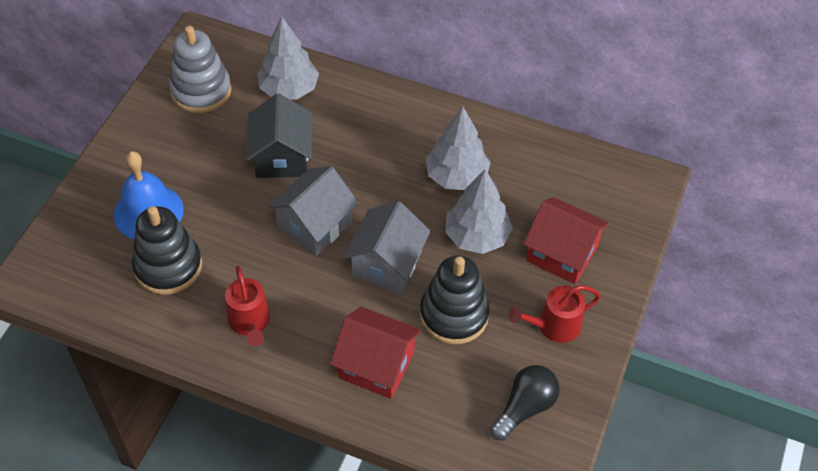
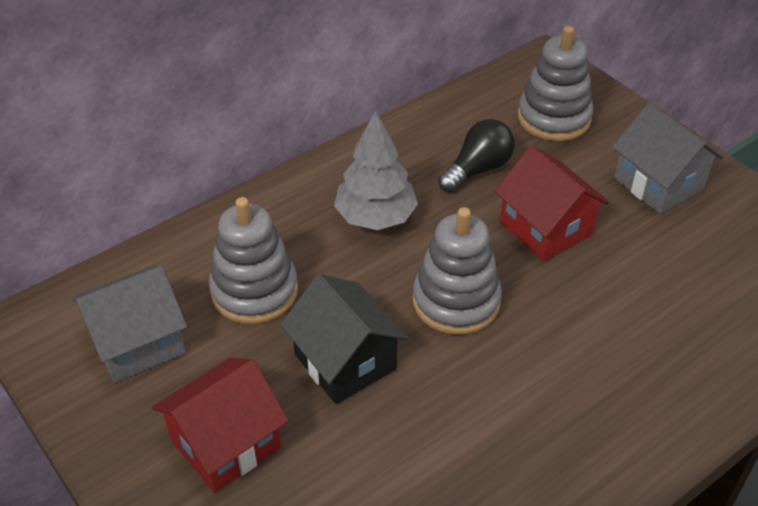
black stacking toy: [132,206,202,295] [420,256,490,344] = 2 -> none = 0
blue bell: [114,151,184,239] = 1 -> none = 0
grey stacking toy: [169,26,232,113] = 1 -> [209,197,298,324] [413,207,502,335] [518,26,593,141] = 3
grey tree: [257,16,319,100] [426,107,491,190] [445,169,513,254] = 3 -> [334,110,418,230] = 1
red watering can: [225,265,270,346] [508,285,601,343] = 2 -> none = 0

